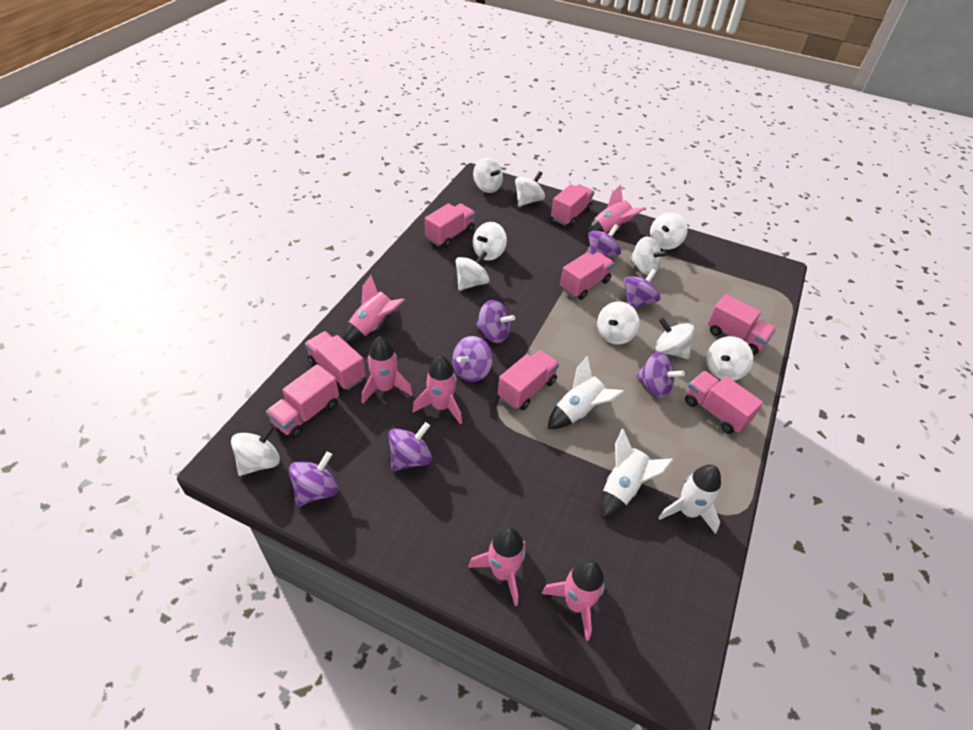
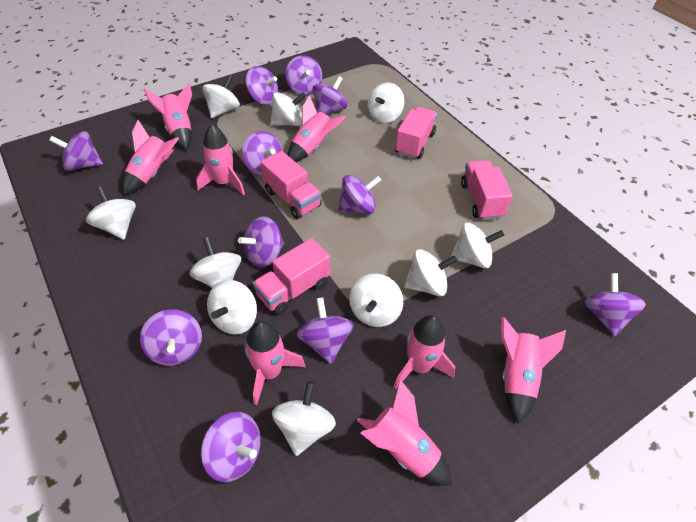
pink rocket: [343,275,405,344] [362,336,413,403] [412,356,462,425] [468,527,526,606] [541,560,605,641] [585,185,646,236] = 6 -> [122,120,179,195] [144,83,192,150] [196,124,245,195] [245,321,306,405] [287,95,346,162] [357,380,452,485] [393,315,455,389] [501,317,566,424] = 8
pink truck: [266,364,339,438] [305,331,366,391] [425,203,475,248] [498,350,559,410] [551,184,594,227] [560,252,614,300] [685,371,763,434] [708,294,776,355] = 8 -> [253,238,330,315] [261,151,321,219] [395,107,437,159] [461,160,512,220] = 4
purple spinning top: [289,452,338,506] [389,422,432,471] [452,336,493,382] [476,300,515,343] [588,224,621,258] [624,269,660,309] [636,352,685,398] = 7 -> [49,131,103,171] [140,309,202,366] [201,412,261,482] [238,216,284,267] [242,131,283,176] [246,66,278,105] [285,55,322,95] [297,297,354,364] [312,76,347,115] [338,175,381,214] [584,273,646,336] = 11
white rocket: [548,356,624,429] [600,429,673,519] [658,464,721,534] = 3 -> none = 0

